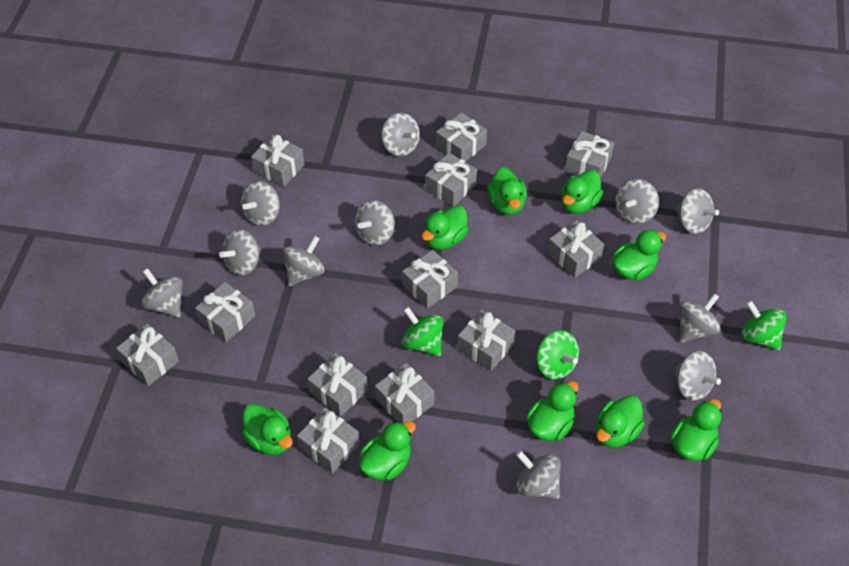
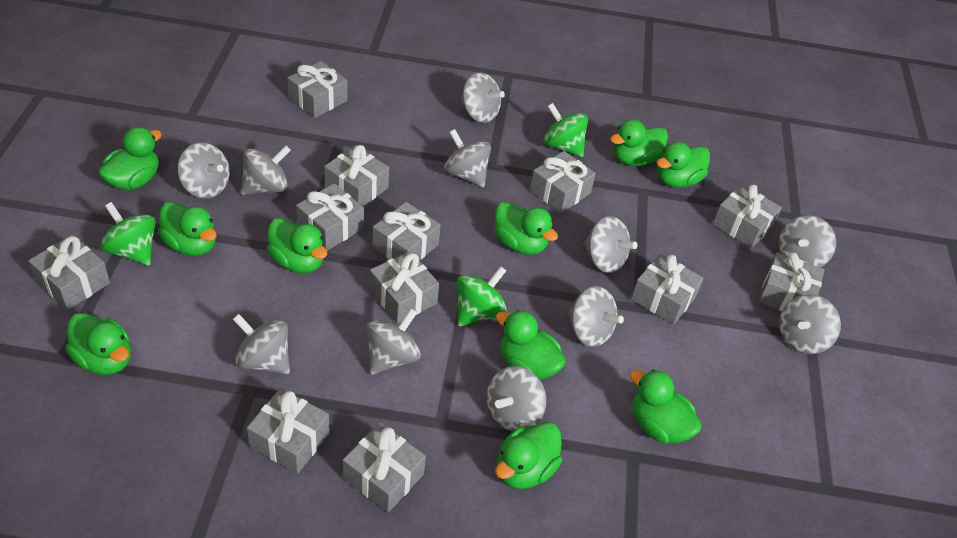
green duck: [242,404,293,455] [359,421,416,480] [422,205,468,250] [487,167,527,215] [526,381,578,441] [561,170,603,213] [596,396,645,448] [612,229,666,280] [670,399,722,461] = 9 -> [65,313,131,375] [98,127,162,190] [158,202,217,256] [267,218,327,273] [494,202,558,255] [495,422,562,489] [496,310,566,380] [610,119,668,166] [630,369,702,443] [657,142,710,188] = 10

